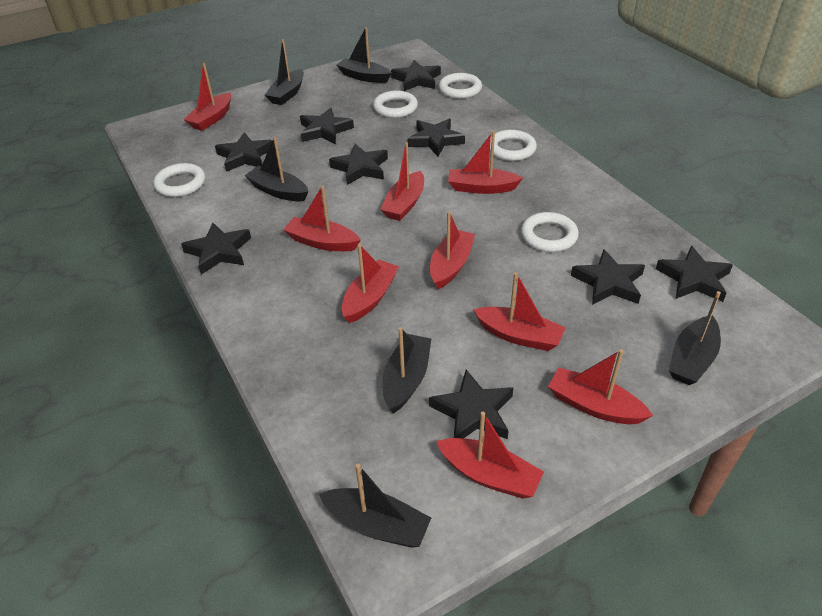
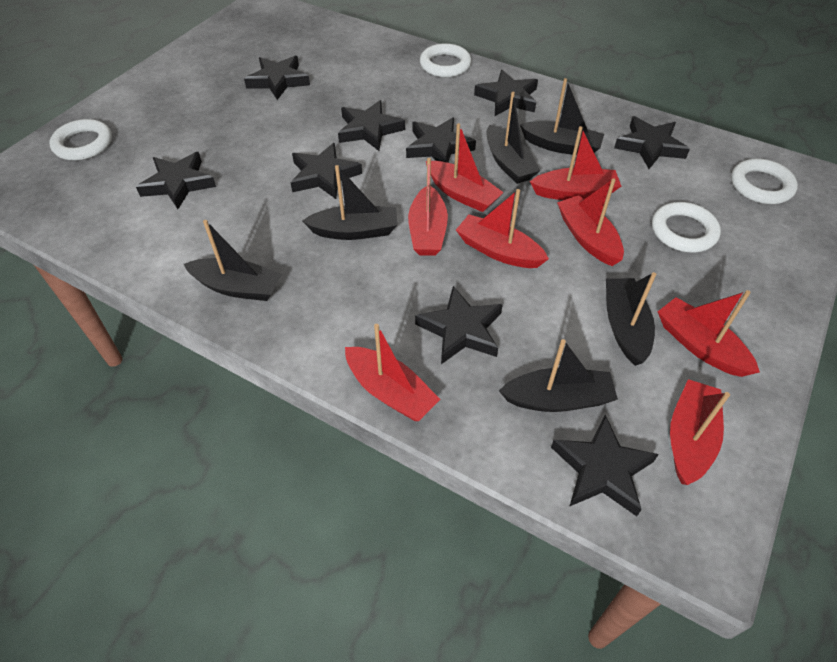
red boat: [184,63,231,131] [283,186,361,251] [341,244,399,323] [380,142,424,221] [430,212,475,289] [436,412,544,499] [448,131,523,194] [473,272,566,351] [548,349,653,424] = 9 -> [345,324,440,421] [408,158,448,256] [426,123,504,212] [456,189,549,268] [530,126,621,200] [557,178,624,266] [658,290,760,377] [670,379,730,485] = 8
white ring: [153,163,206,197] [373,90,418,118] [439,73,482,99] [490,130,537,161] [521,212,579,252] = 5 -> [49,119,112,161] [420,43,471,77] [652,202,721,253] [731,159,798,204] = 4

